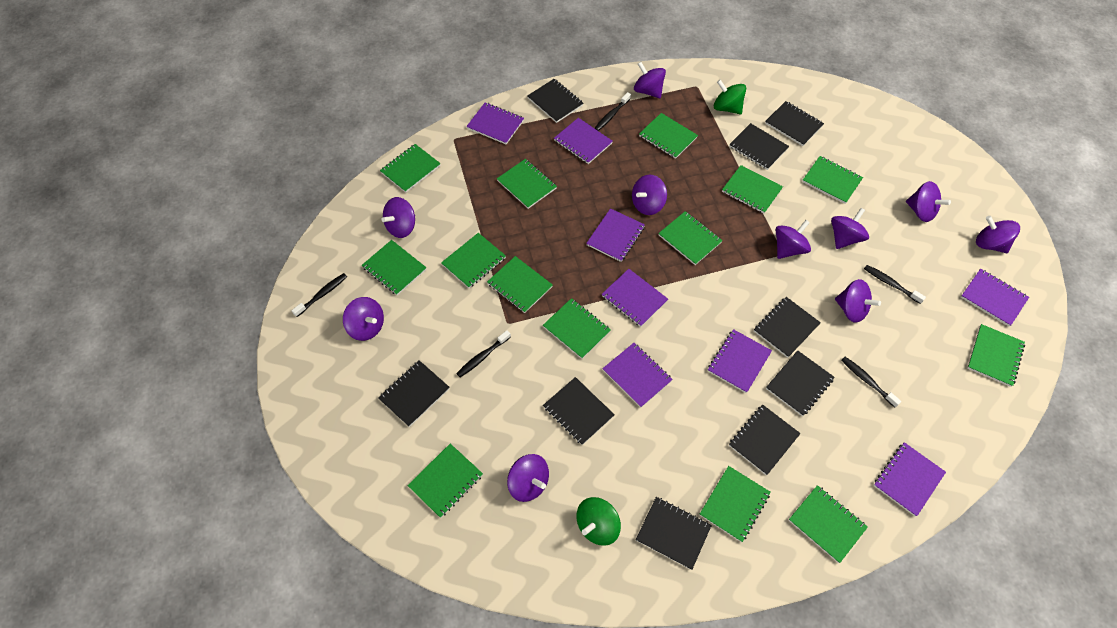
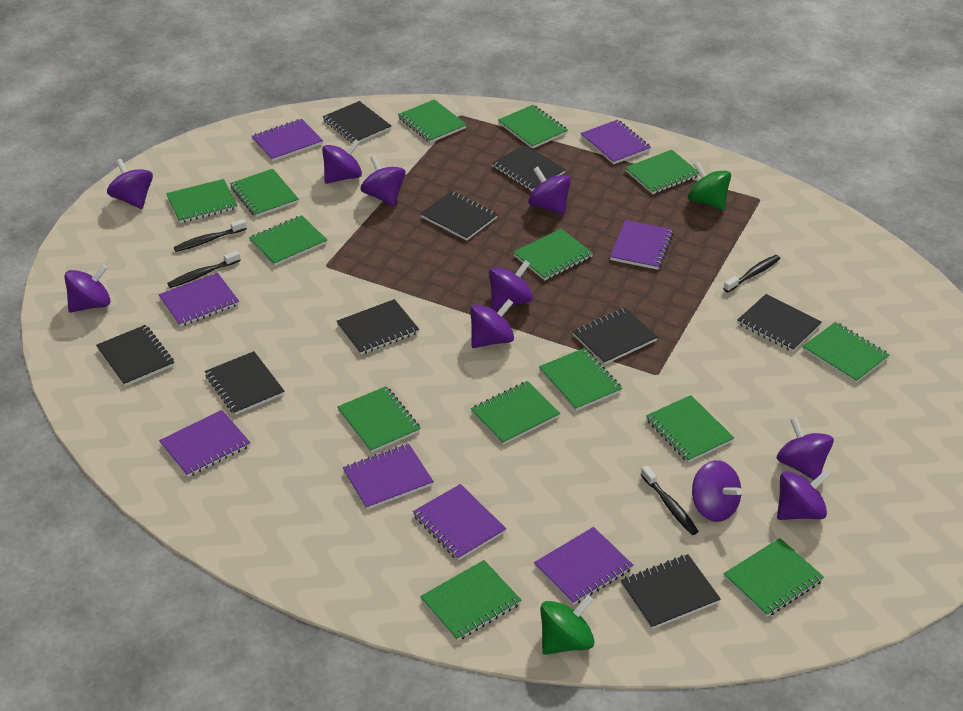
black toothbrush: [292,273,347,317] [456,330,511,377] [595,92,631,131] [841,357,901,407] [864,265,926,304] = 5 -> [167,251,241,288] [174,219,247,252] [641,465,699,535] [723,255,780,292] = 4

